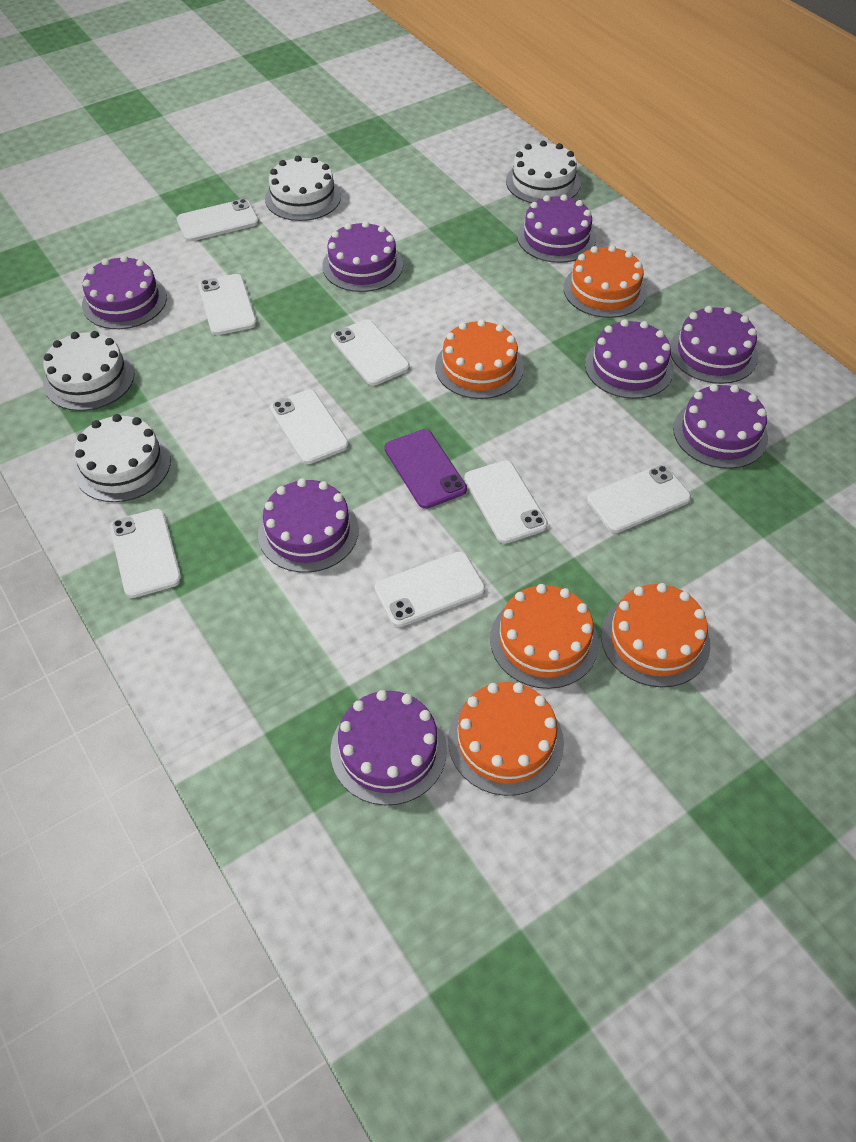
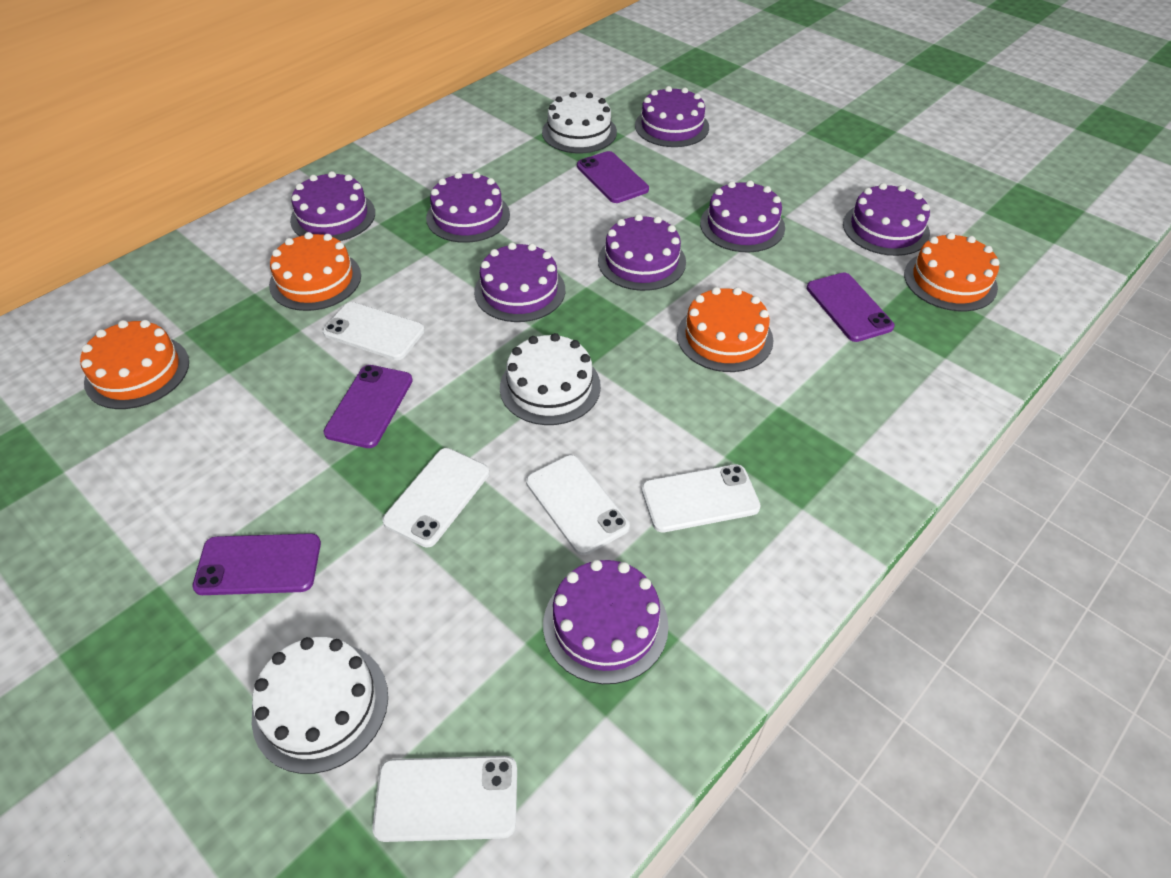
orange cake: [435,319,524,399] [448,682,564,796] [490,584,599,689] [564,245,647,318] [601,583,710,687] = 5 -> [80,320,189,409] [269,232,361,311] [677,287,773,372] [904,232,1000,311] = 4
purple phone: [384,429,467,509] = 1 -> [192,533,321,595] [323,365,413,448] [577,151,649,203] [807,272,895,342] = 4
white cake: [43,331,135,411] [74,414,171,502] [265,156,341,221] [506,141,581,203] = 4 -> [252,637,388,774] [500,333,601,425] [542,92,617,153] = 3
white phone: [110,509,182,598] [177,199,259,242] [198,274,257,335] [270,390,349,464] [331,319,410,386] [375,552,486,627] [464,460,548,544] [587,465,691,533] = 8 -> [323,302,425,360] [372,756,517,842] [382,448,489,547] [526,455,630,555] [642,464,761,532] = 5

